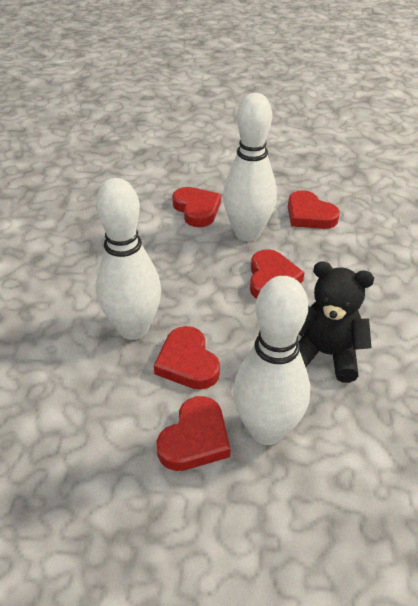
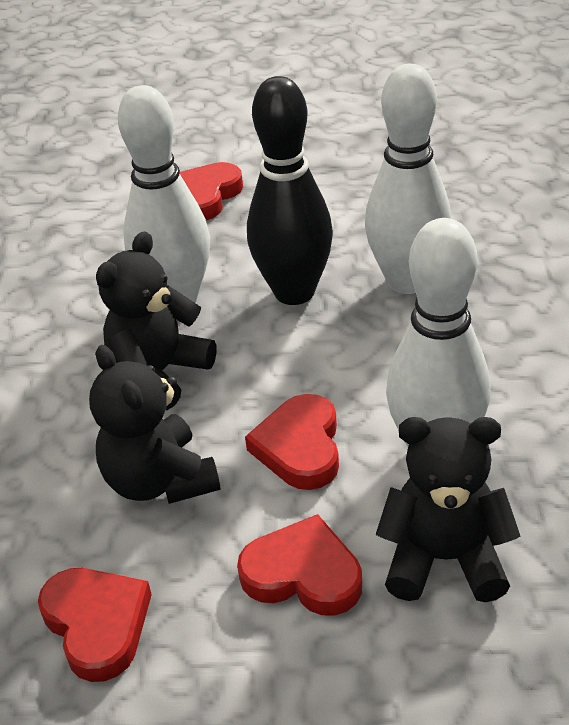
black bowling pin: none = 0 -> [247,76,333,305] = 1
black teddy bear: [298,261,374,383] = 1 -> [89,345,221,504] [96,231,216,410] [376,417,520,602] = 3
red heart: [154,326,220,390] [157,396,230,471] [172,187,221,227] [250,249,305,298] [288,190,340,229] = 5 -> [38,568,152,682] [179,162,243,220] [237,514,362,616] [245,394,339,490] = 4

